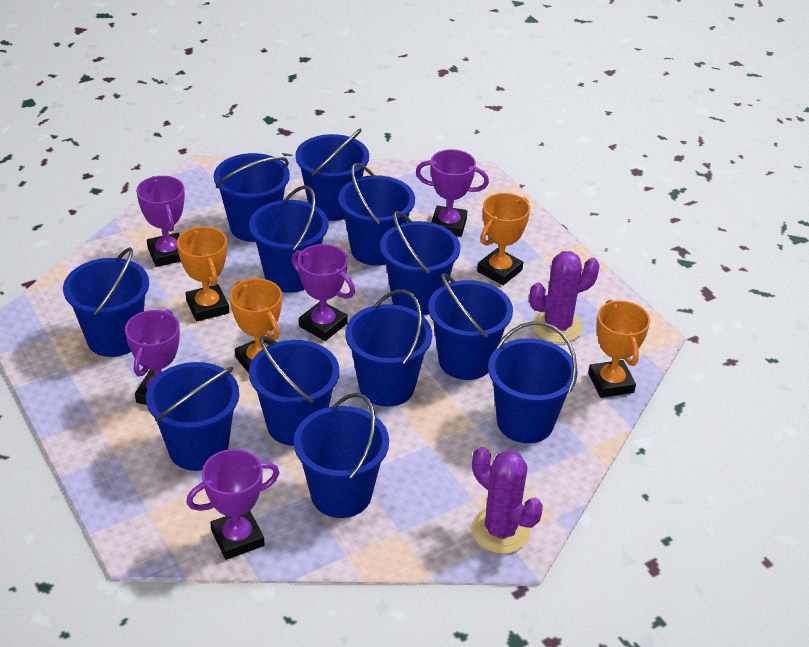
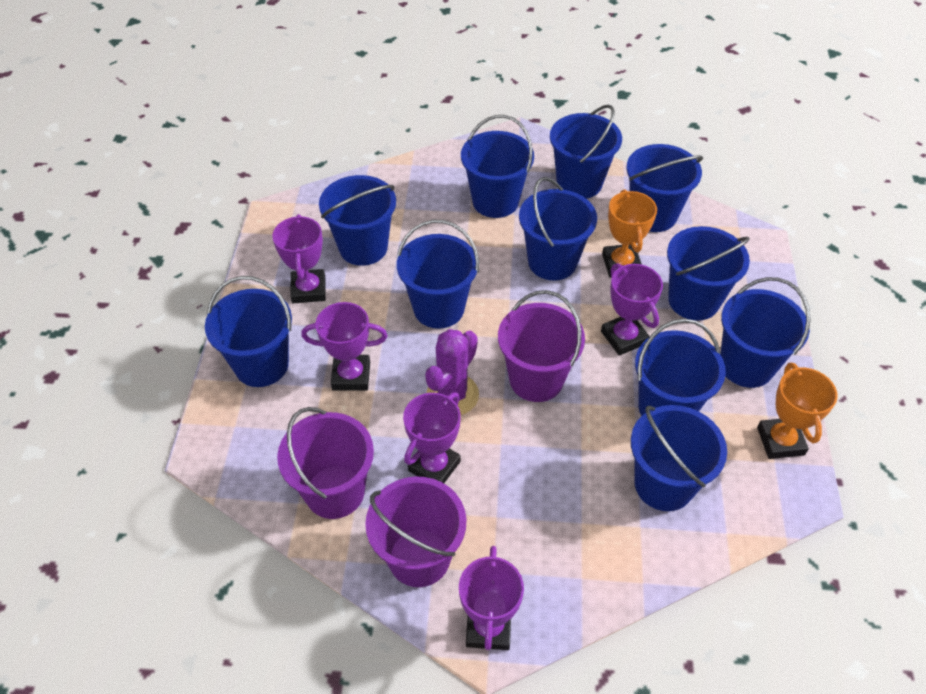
blue bucket: [63,247,149,357] [146,362,239,471] [214,153,290,242] [249,186,328,293] [249,336,340,446] [294,393,389,518] [295,128,369,221] [338,163,415,266] [345,290,432,407] [380,211,460,315] [428,273,513,380] [488,321,578,443] = 12 -> [205,276,292,387] [319,175,396,266] [397,220,479,329] [461,115,534,218] [519,177,597,280] [550,105,622,199] [627,144,703,232] [631,405,727,511] [635,319,726,416] [667,226,750,321] [720,277,811,388] = 11
orange trophy: [177,226,229,321] [230,278,282,373] [477,193,530,285] [588,300,650,398] = 4 -> [602,189,657,278] [757,363,838,459] = 2
purple bucket: none = 0 -> [277,407,374,519] [365,477,466,587] [498,290,585,402] = 3
purple cactus: [471,447,543,554] [529,251,600,343] = 2 -> [425,329,479,415] = 1

